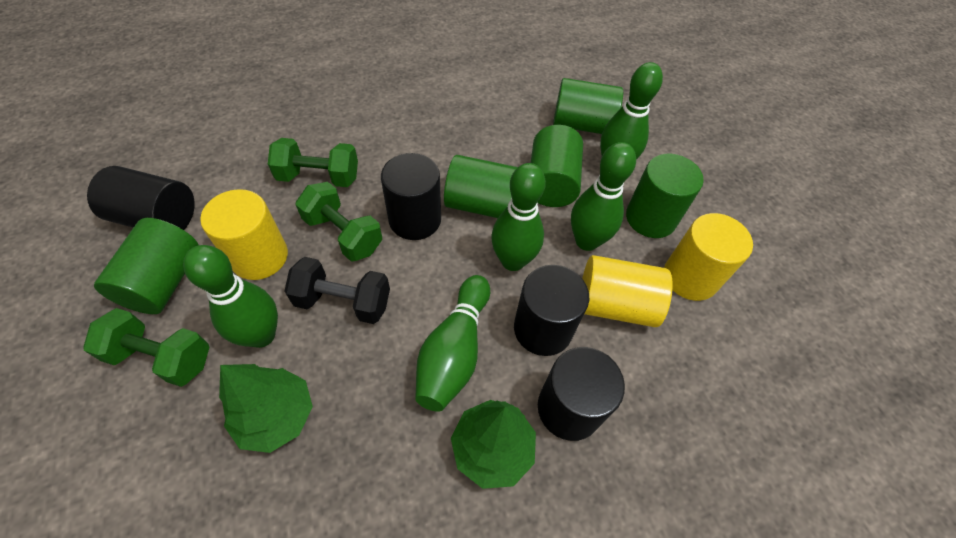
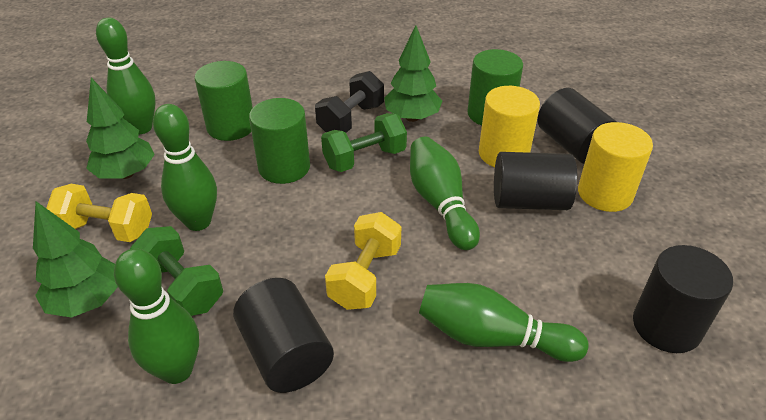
green cylinder: [94,218,198,314] [444,155,518,218] [531,125,583,207] [553,78,623,134] [626,154,704,238] = 5 -> [195,61,253,141] [249,98,310,184] [467,49,523,126] = 3
green dumbbell: [83,308,210,387] [268,138,358,187] [295,182,382,262] = 3 -> [130,226,223,316] [321,113,407,172] = 2
green tree: [219,364,313,453] [451,400,536,489] = 2 -> [33,201,118,318] [86,78,155,179] [384,25,442,122] = 3
yellow cylinder: [200,189,288,280] [582,255,673,327] [664,213,753,301] = 3 -> [479,86,540,167] [578,122,653,212] = 2
yellow dumbbell: none = 0 -> [46,184,152,242] [325,212,401,310] = 2

